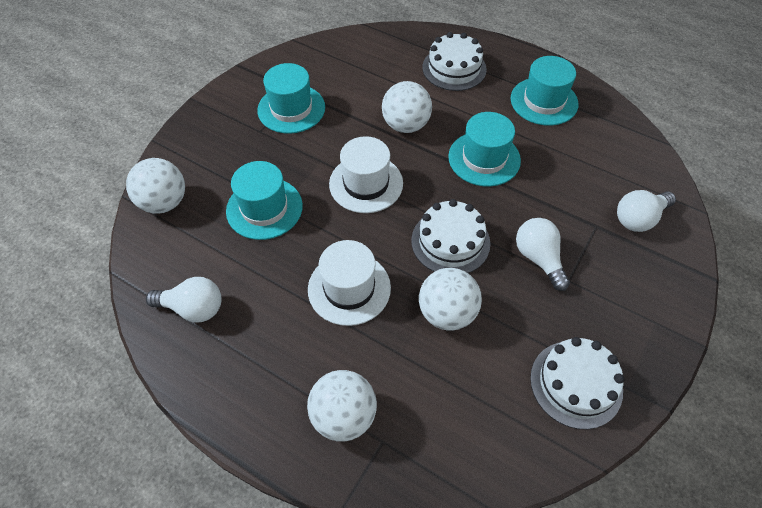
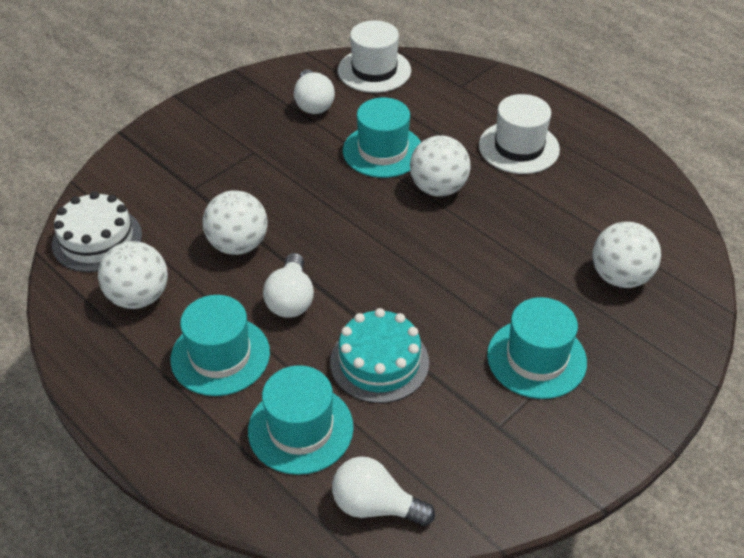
turquoise cake: none = 0 -> [330,308,429,403] = 1
white cake: [411,199,490,273] [422,32,487,91] [530,337,625,429] = 3 -> [52,191,142,272] = 1

